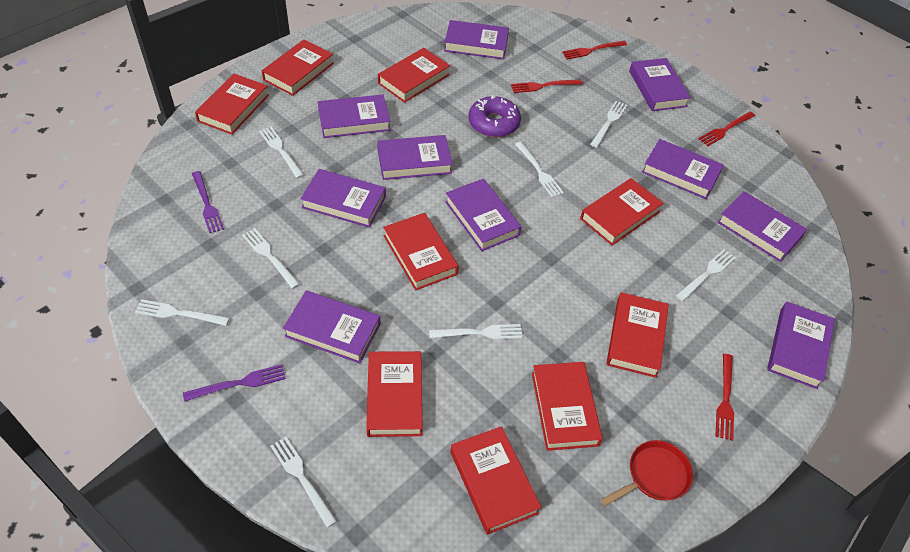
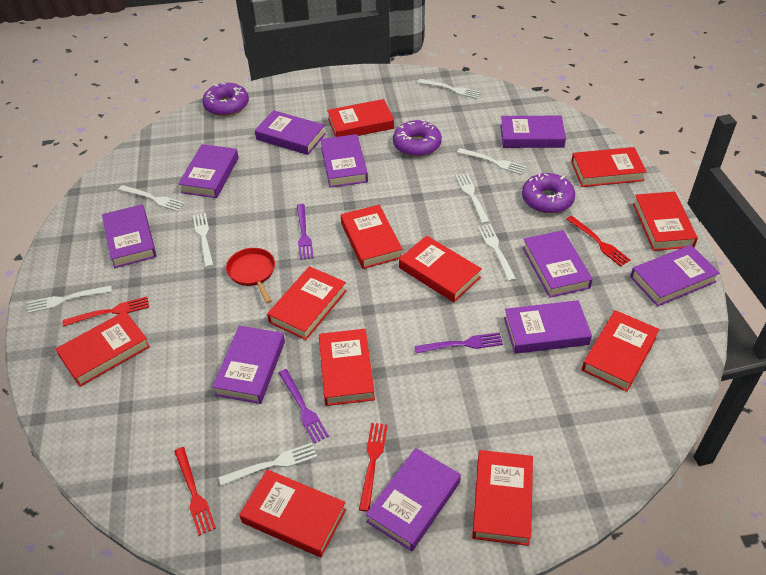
purple donut: [468,95,521,137] = 1 -> [202,83,249,116] [393,119,442,157] [522,173,575,214] = 3
purple fork: [183,364,286,402] [192,171,224,233] = 2 -> [279,369,329,444] [297,204,314,260] [414,333,503,353] = 3
red book: [195,73,269,135] [262,39,334,96] [366,351,423,437] [378,48,450,103] [383,213,459,290] [450,426,541,535] [532,362,603,451] [580,178,663,245] [606,292,669,378] = 9 -> [56,311,150,387] [239,469,346,557] [267,266,347,340] [319,329,375,406] [327,99,394,137] [341,205,402,269] [399,236,482,302] [472,450,533,546] [571,147,647,187] [582,310,660,392] [633,192,698,251] = 11

